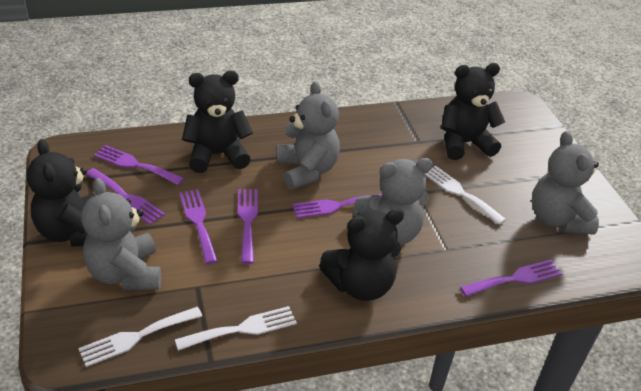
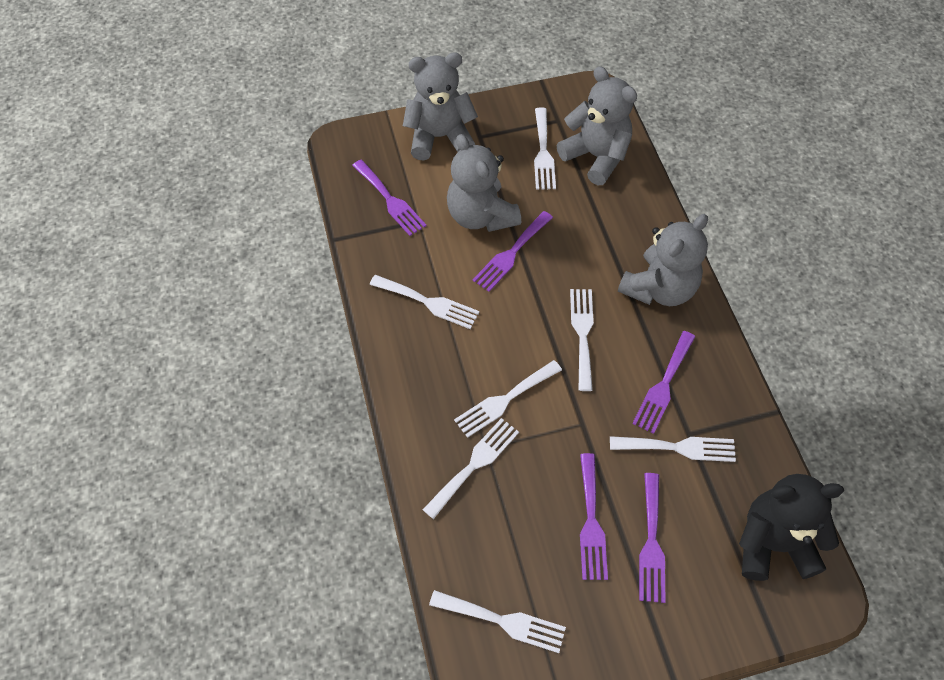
black teddy bear: [27,139,95,247] [182,71,253,173] [319,208,404,301] [441,63,505,160] = 4 -> [739,474,844,581] = 1
purple fork: [86,168,165,225] [94,145,184,185] [179,189,218,264] [238,189,258,264] [292,194,383,218] [460,259,563,297] = 6 -> [352,160,426,236] [472,211,553,292] [580,453,608,580] [632,331,696,434] [639,473,666,603] = 5
white fork: [78,307,202,367] [175,306,297,351] [425,166,507,225] = 3 -> [370,275,480,329] [423,418,519,519] [429,590,566,653] [454,360,562,438] [534,107,556,189] [570,289,594,391] [610,436,736,462] = 7

